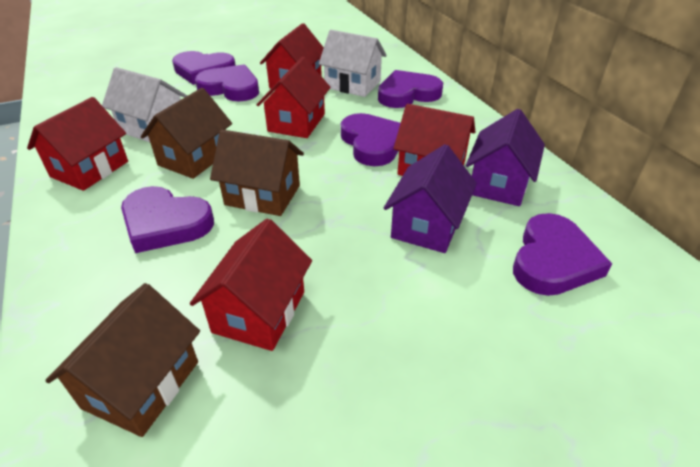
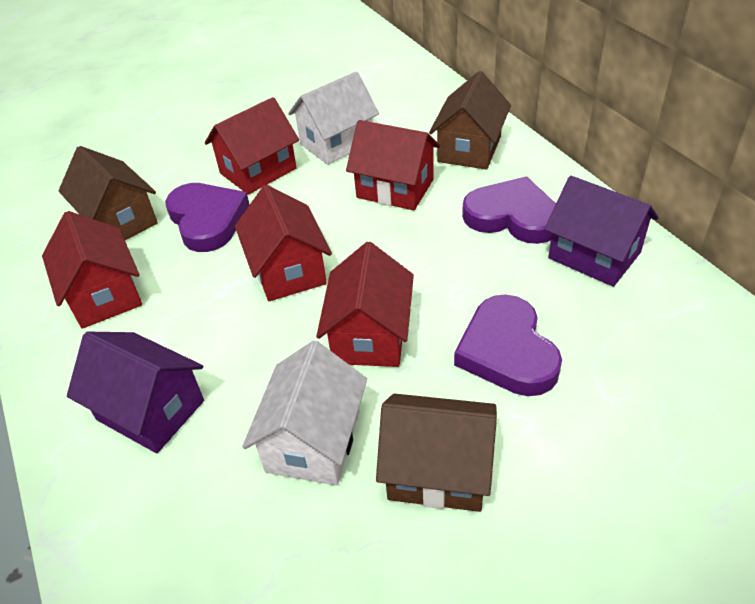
purple heart: [121,186,214,253] [172,51,236,85] [195,65,259,101] [341,113,400,166] [378,70,443,108] [513,213,612,296] = 6 -> [165,183,250,252] [454,294,562,396] [462,176,556,244] = 3

